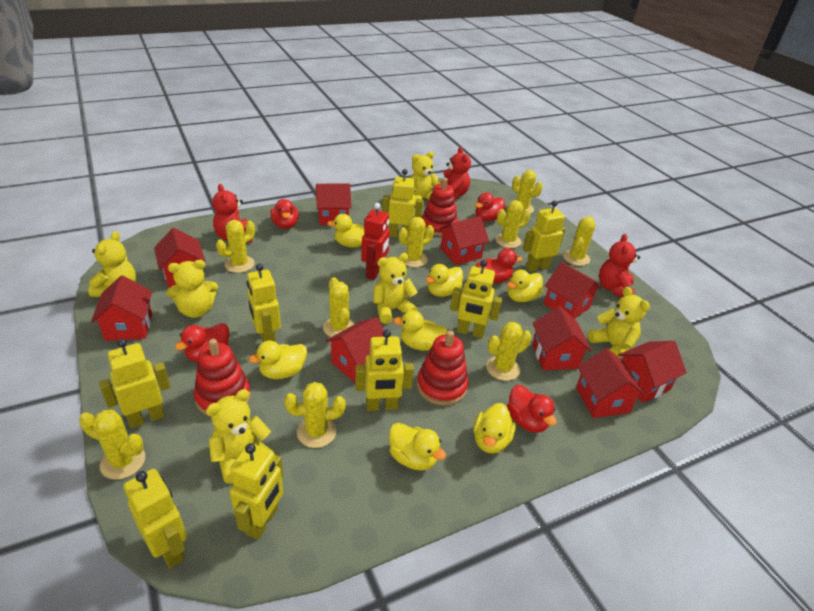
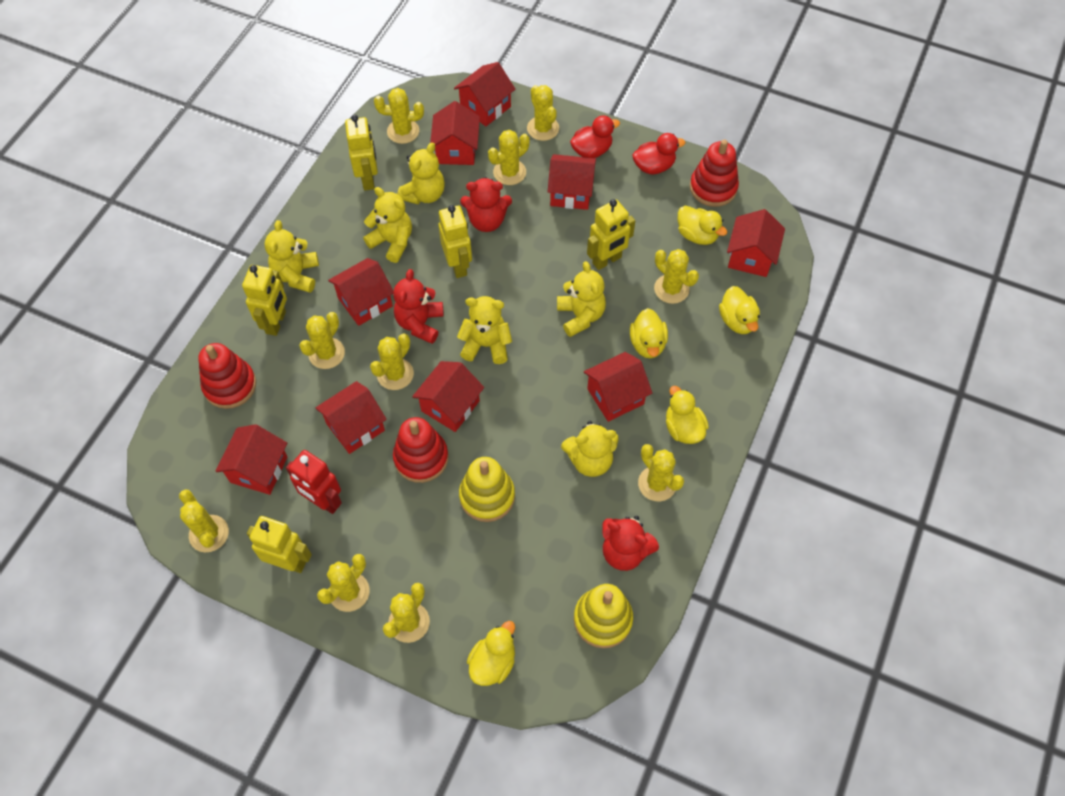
red duck: [175,323,229,362] [270,199,299,229] [475,193,505,221] [476,248,523,283] [507,385,557,433] = 5 -> [570,116,620,158] [632,133,685,174] = 2
yellow cactus: [79,410,145,480] [216,220,255,273] [285,382,346,448] [323,277,355,337] [399,217,434,267] [486,322,531,381] [496,200,530,248] [512,170,543,214] [563,216,595,266] = 9 -> [179,489,229,553] [299,312,345,369] [317,554,370,612] [370,334,414,390] [374,88,424,144] [383,583,430,643] [488,130,530,185] [527,85,559,141] [638,444,684,501] [654,249,699,304] = 10
yellow duck: [249,341,307,379] [327,214,365,247] [389,423,446,471] [393,310,448,351] [426,264,463,297] [474,403,516,454] [507,270,543,302] = 7 -> [467,621,515,686] [630,308,668,359] [666,386,709,444] [678,206,727,245] [719,286,760,334] = 5
yellow robot: [99,339,170,428] [124,469,187,568] [230,443,283,540] [247,263,281,342] [355,329,414,411] [382,169,423,237] [450,260,502,338] [523,201,565,272] = 8 -> [242,265,287,336] [247,516,312,573] [345,115,378,191] [438,205,472,278] [587,199,635,270] = 5
yellow stacking toy: none = 0 -> [459,457,515,522] [574,584,633,648] = 2

